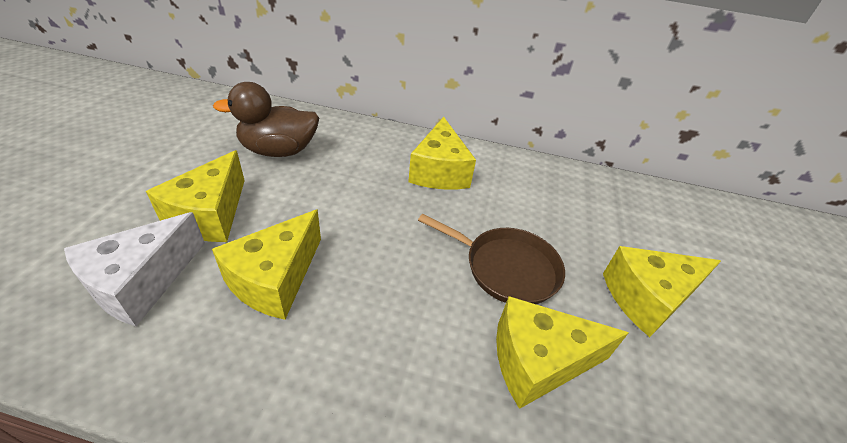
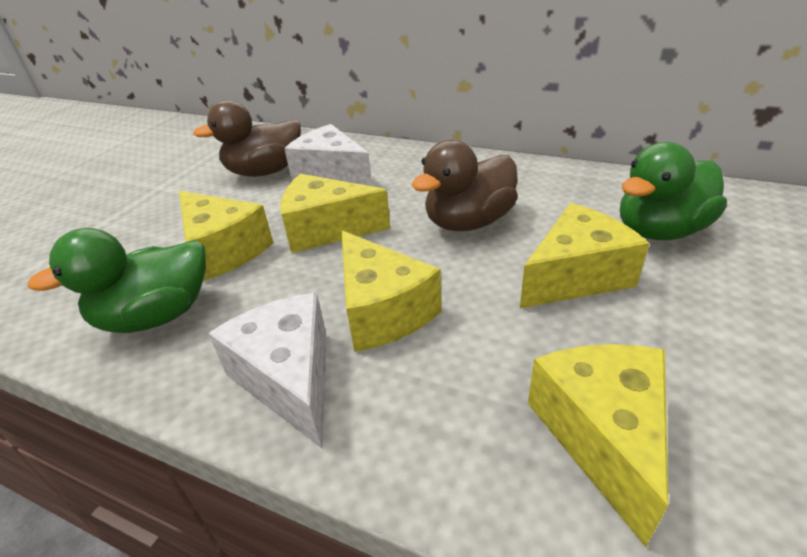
brown duck: [213,82,319,157] = 1 -> [193,100,301,177] [412,140,518,231] = 2
brown pan: [418,214,565,304] = 1 -> none = 0
green duck: none = 0 -> [27,228,206,333] [620,142,727,240] = 2
white cheese: [64,212,205,326] = 1 -> [208,293,326,448] [284,124,372,186] = 2

